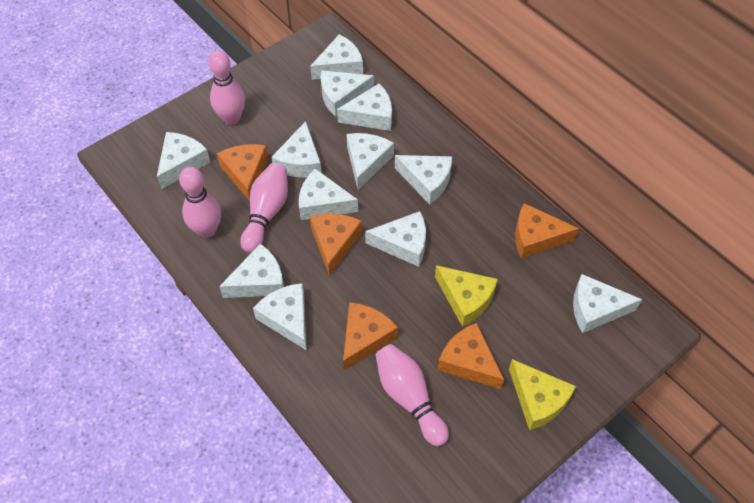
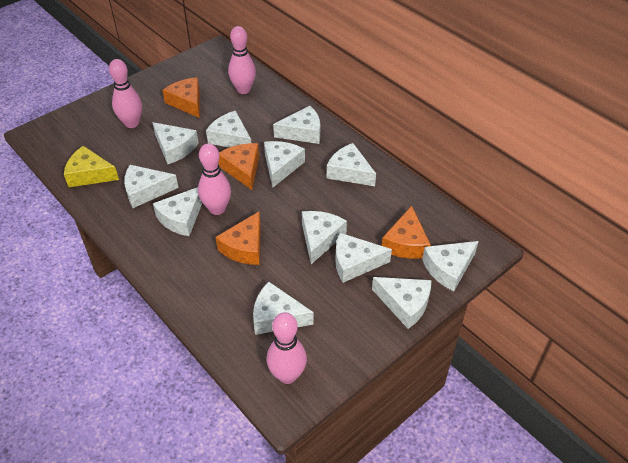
orange cheese: [217,144,268,201] [310,213,362,276] [343,302,398,371] [437,323,504,389] [515,203,579,258] = 5 -> [162,77,200,118] [216,211,261,265] [218,143,259,190] [382,206,431,259] = 4
yellow cheese: [435,265,498,327] [509,359,576,430] = 2 -> [64,146,119,187] = 1

